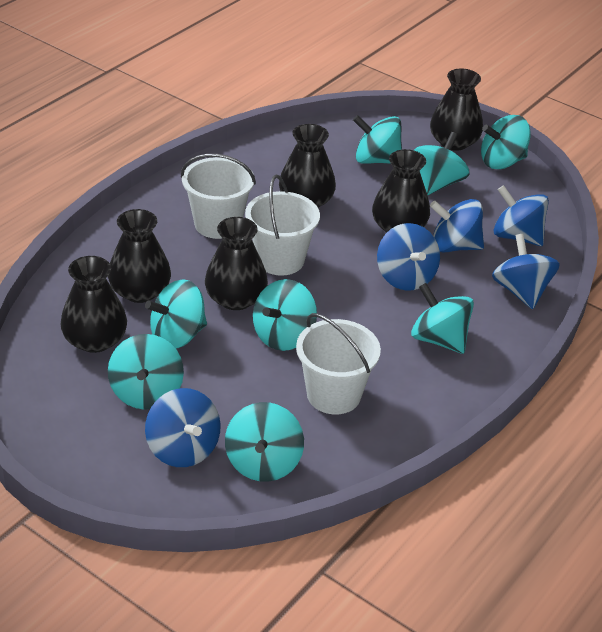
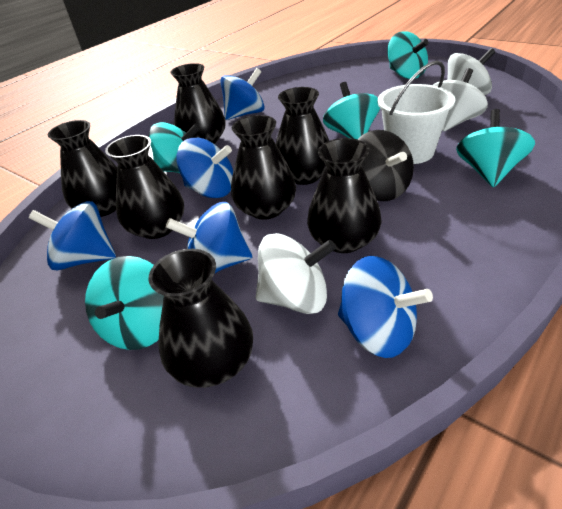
black spinning top: none = 0 -> [357,130,414,201] = 1
black vase: [60,256,127,353] [108,209,171,303] [205,217,268,310] [279,124,336,208] [372,149,430,233] [430,68,483,151] = 6 -> [48,120,117,217] [105,135,184,239] [148,249,253,388] [170,63,225,144] [231,115,296,220] [276,87,329,185] [307,138,382,253] = 7
turquoise spinning top: [108,334,184,410] [145,279,207,349] [225,402,304,482] [253,279,317,351] [353,115,402,164] [411,283,474,354] [414,132,470,195] [481,115,531,169] = 8 -> [85,256,164,350] [149,122,201,173] [323,82,380,139] [387,31,429,79] [456,109,535,187] = 5
white bucket: [181,154,256,239] [245,174,320,276] [296,313,381,414] = 3 -> [377,60,455,164] = 1
white spinning top: none = 0 -> [256,233,336,314] [433,68,488,131] [447,48,496,95] = 3

